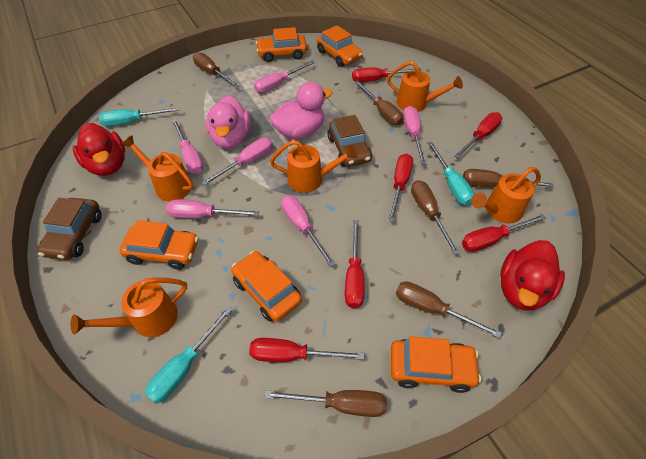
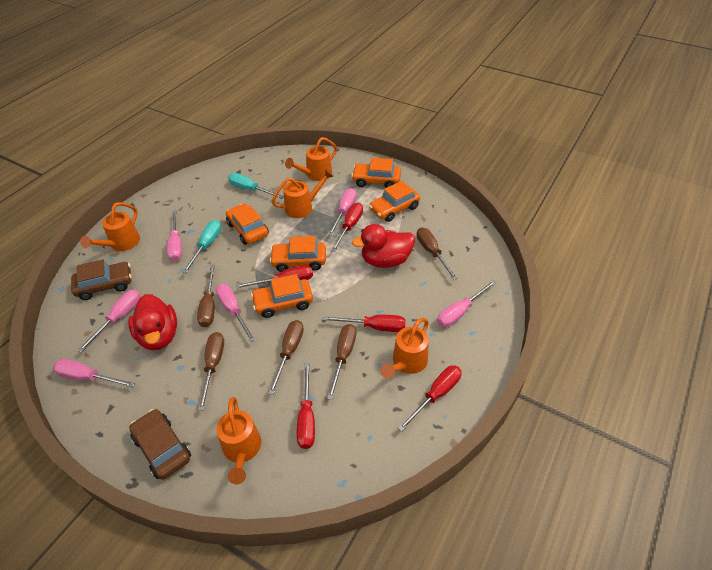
brown screwdriver: [193,52,239,88] [265,390,387,417] [354,80,404,125] [396,281,502,338] [411,180,460,255] [463,169,554,187] = 6 -> [197,264,215,327] [198,332,224,411] [268,320,304,395] [327,324,356,400] [417,227,458,280] = 5
pink duck: [206,95,251,148] [270,82,332,139] = 2 -> none = 0
red screwdriver: [249,338,364,362] [345,220,364,308] [352,68,422,82] [388,154,413,222] [454,112,502,158] [462,214,546,252] = 6 -> [236,265,313,289] [297,363,315,449] [323,315,406,332] [331,203,363,252] [398,365,462,432] = 5
turquoise screwdriver: [99,107,180,126] [145,306,233,403] [428,142,475,205] = 3 -> [182,220,221,273] [228,173,284,199] = 2

